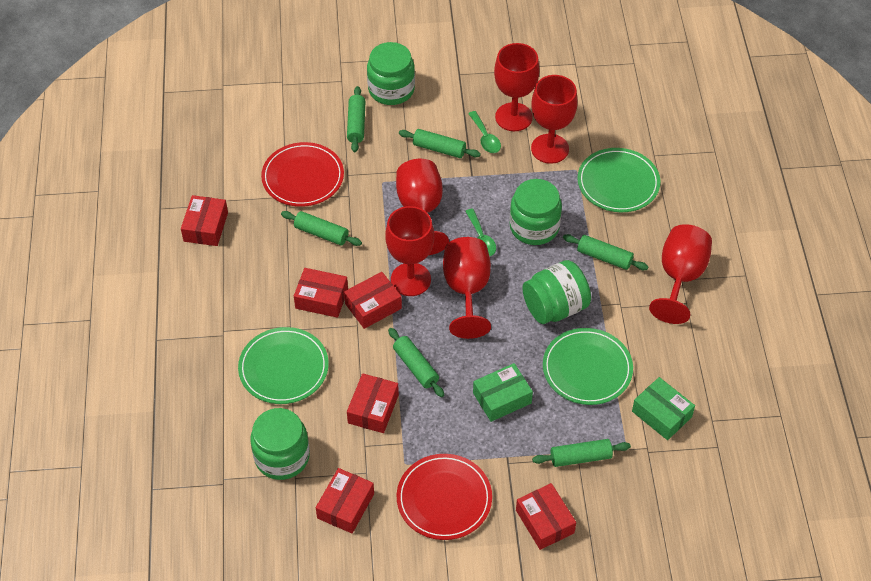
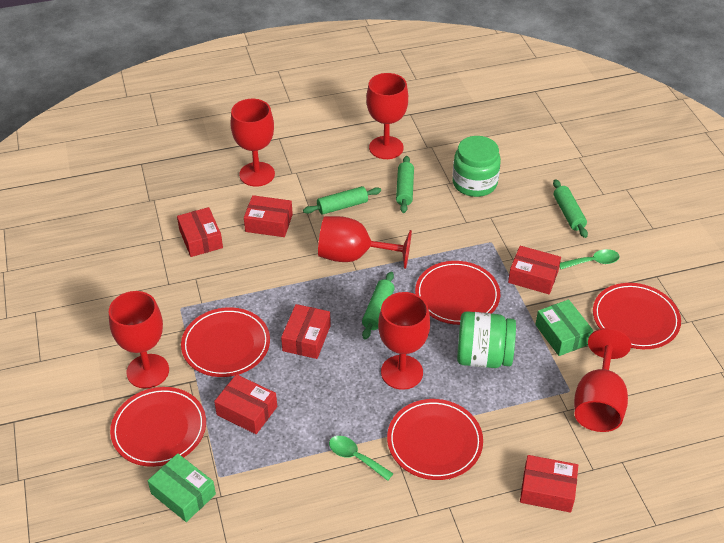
green jar: [250,408,310,480] [367,42,415,105] [510,179,562,245] [522,260,591,324] = 4 -> [452,136,501,197] [457,311,516,368] = 2
green plate: [238,327,329,404] [543,328,633,405] [577,148,660,212] = 3 -> none = 0
green rolling pin: [281,211,362,246] [347,86,366,152] [388,328,444,397] [399,129,481,158] [532,439,631,467] [563,234,648,270] = 6 -> [303,186,381,215] [362,271,395,340] [396,156,414,213] [553,179,588,238] = 4
red plate: [261,142,344,207] [397,454,492,540] = 2 -> [110,387,206,467] [181,307,270,377] [387,399,483,480] [415,261,500,325] [593,283,681,349] = 5

